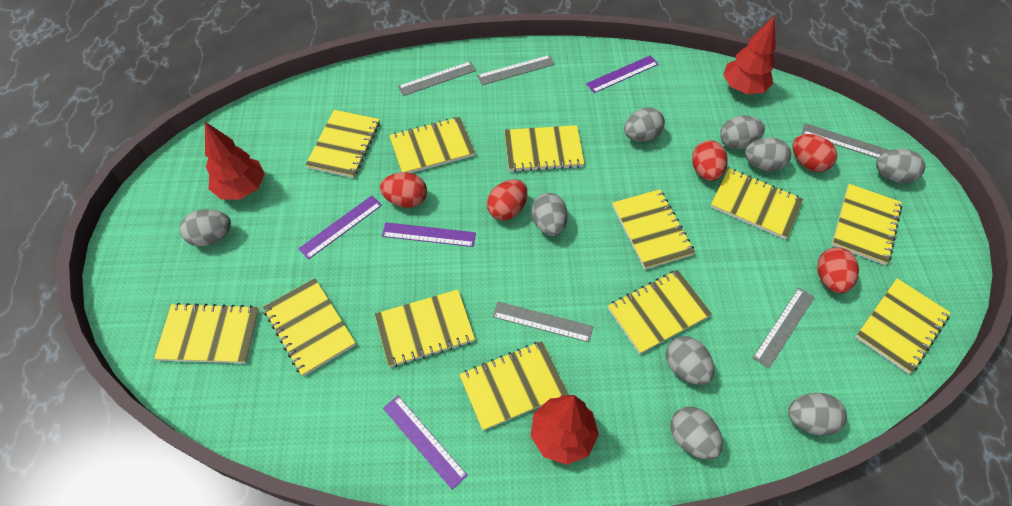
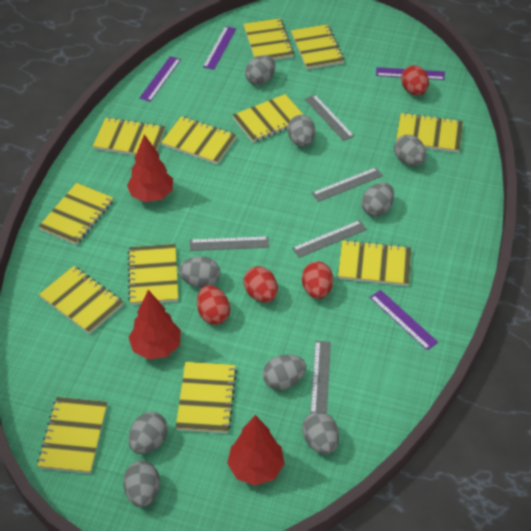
red egg: [380,172,427,208] [487,179,527,221] [692,140,727,181] [792,134,837,172] [817,247,859,293] = 5 -> [197,285,230,325] [244,266,278,303] [302,262,333,299] [401,65,429,95] = 4

